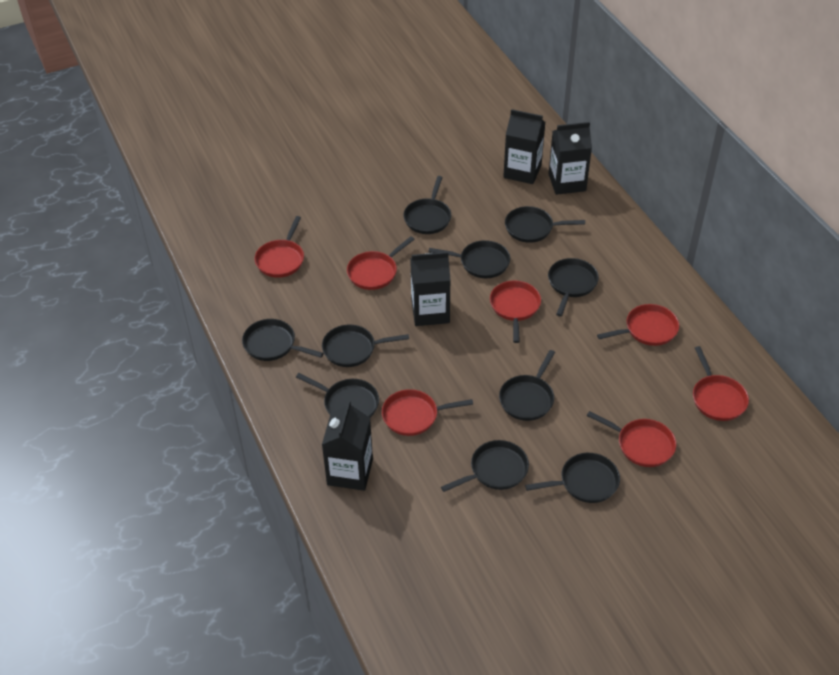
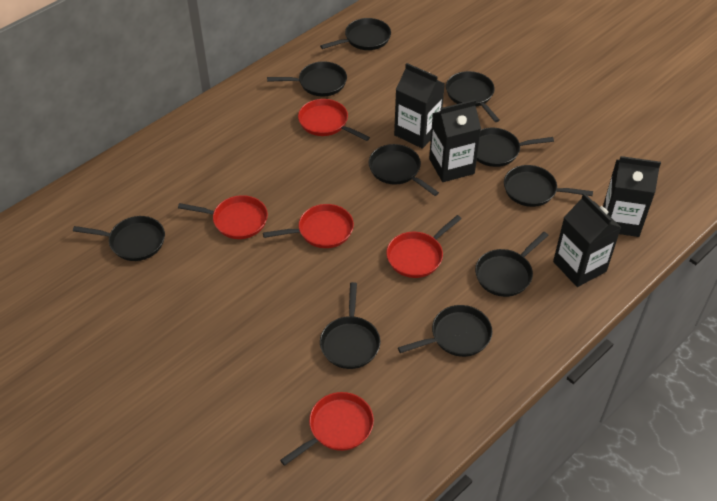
red pan: [254,216,304,278] [347,236,414,290] [382,389,473,436] [490,281,541,343] [587,411,676,467] [597,304,679,346] [693,346,749,421] = 7 -> [178,195,268,239] [263,204,354,248] [280,392,374,466] [298,99,370,141] [386,215,461,278] = 5

